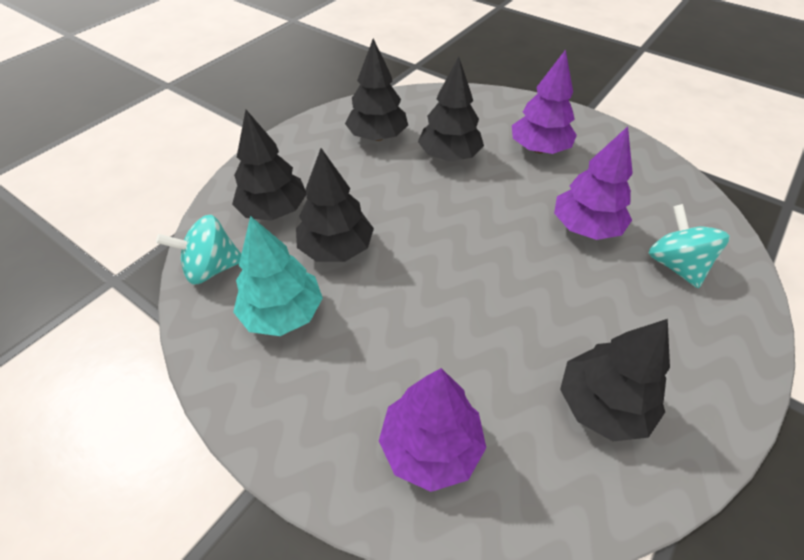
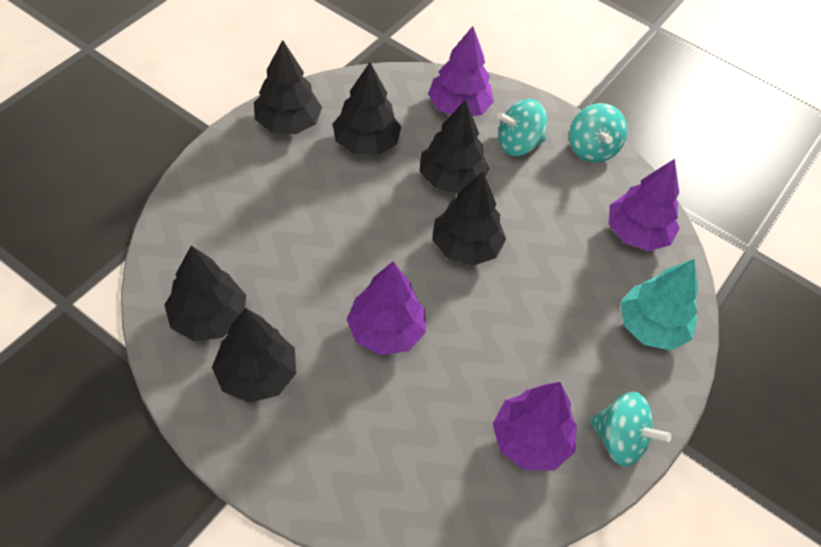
black tree: [232,110,306,221] [296,148,374,262] [345,38,408,141] [418,57,484,161] [560,319,670,441] = 5 -> [164,246,246,341] [212,308,296,403] [254,40,322,134] [333,62,401,155] [420,100,489,193] [432,172,506,266] = 6
purple tree: [379,368,486,492] [512,49,577,154] [554,126,633,240] = 3 -> [347,261,426,355] [428,26,494,116] [493,382,577,470] [609,159,680,251] = 4
turquoise spinning top: [156,215,241,285] [649,204,730,288] = 2 -> [496,99,547,156] [569,103,627,163] [590,392,671,467] = 3

